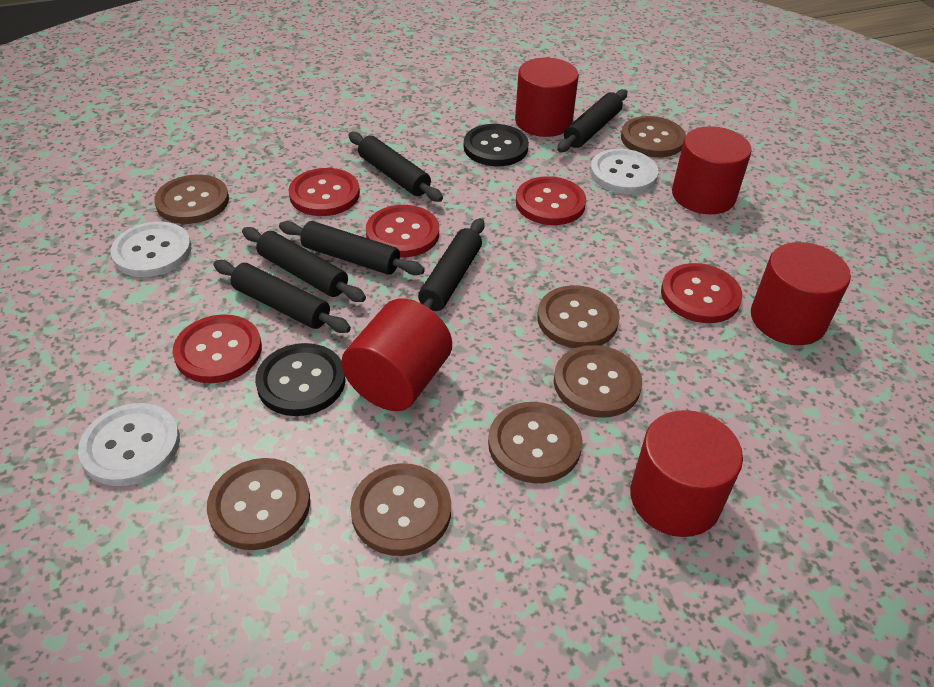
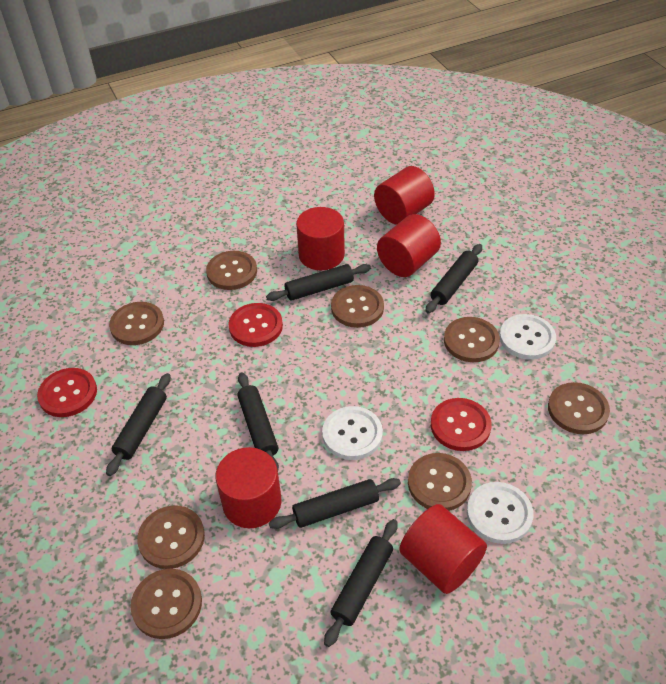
black button: [255,343,345,416] [464,124,529,166] = 2 -> none = 0
brown button: [154,175,229,224] [207,458,310,550] [350,463,451,556] [488,402,582,483] [537,285,620,348] [553,345,642,418] [621,116,686,157] = 7 -> [109,302,164,345] [131,569,202,639] [137,505,205,569] [206,251,257,290] [331,285,384,328] [408,453,472,511] [444,317,500,362] [548,382,610,434] = 8
red button: [173,314,262,383] [288,168,360,216] [366,205,439,258] [516,176,586,225] [661,263,742,323] = 5 -> [37,368,97,417] [228,303,283,347] [431,398,492,451] = 3

